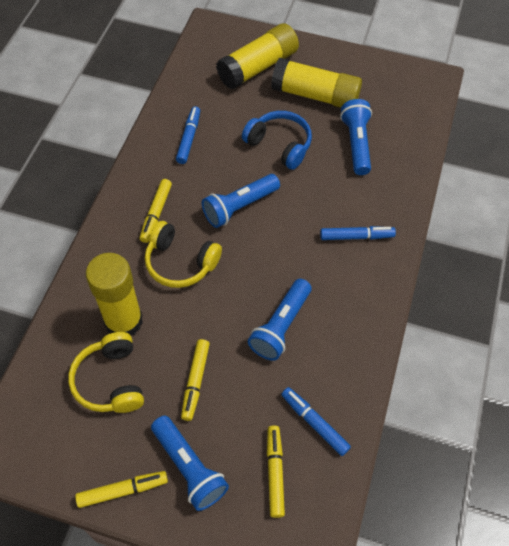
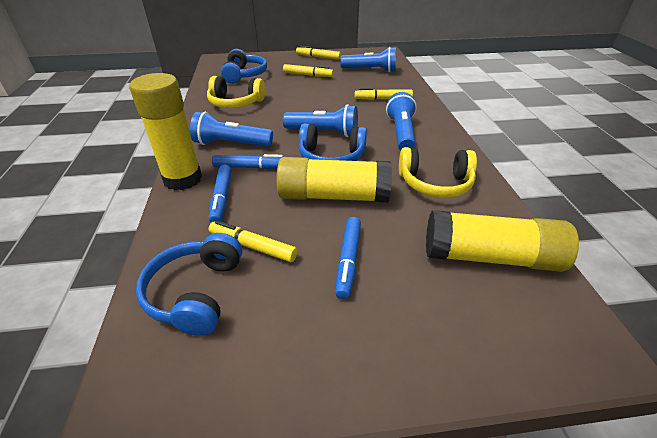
blue headphones: [242,111,312,170] = 1 -> [136,233,242,336] [221,49,267,84] [299,123,367,161] = 3

